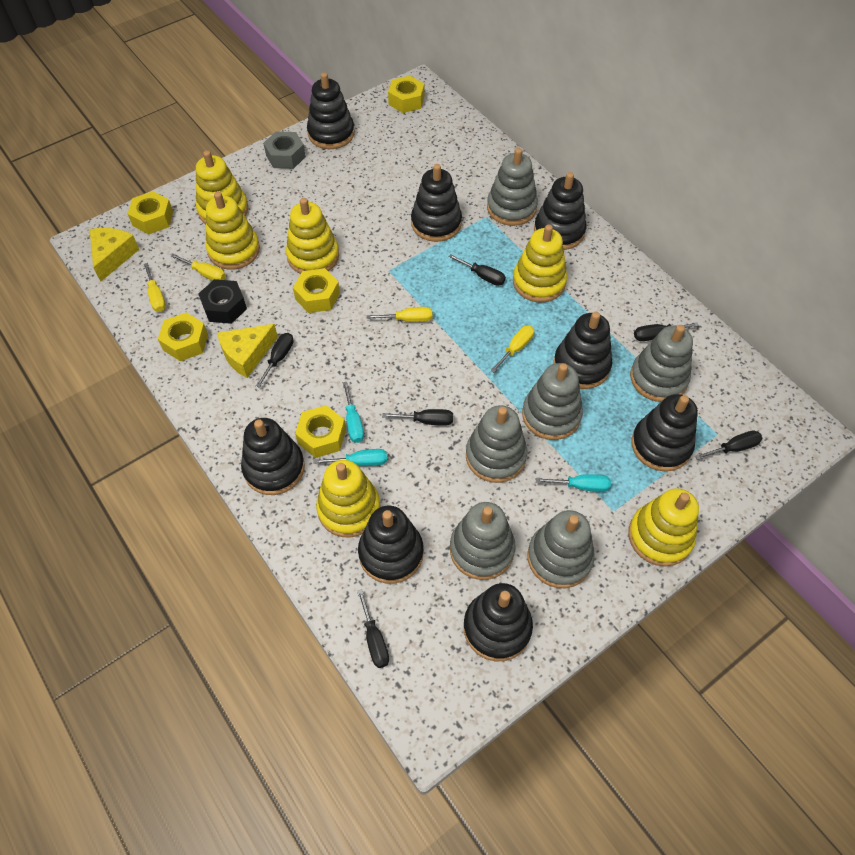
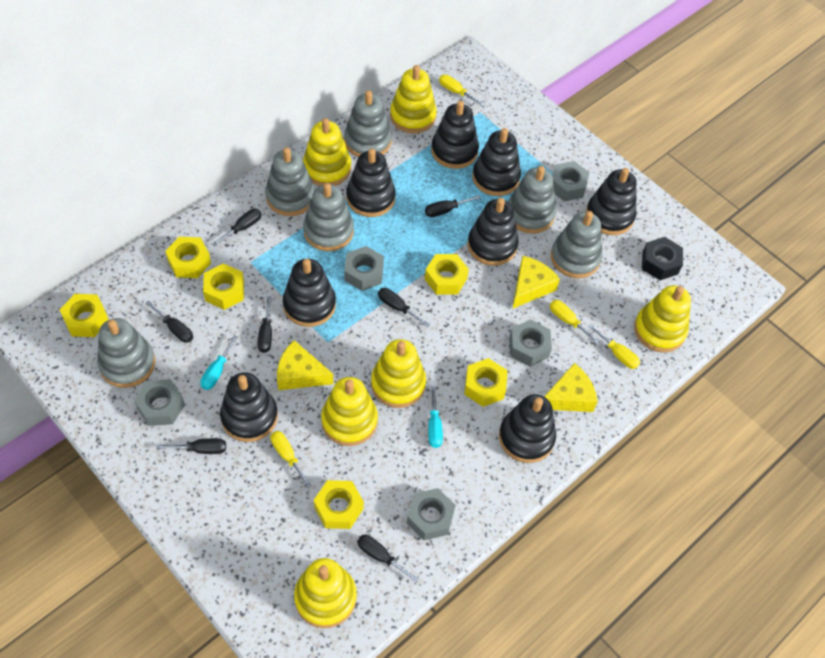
black screwdriver: [256,333,293,388] [357,589,389,668] [382,409,453,426] [449,254,506,286] [634,322,699,341] [695,430,762,460] = 6 -> [146,301,193,343] [156,438,226,454] [212,209,261,247] [257,296,272,353] [357,535,419,583] [378,288,430,327] [425,195,480,217] = 7
grey nut: [263,131,306,169] = 1 -> [134,379,185,426] [344,246,384,291] [407,488,456,540] [509,319,552,367] [552,161,590,201] = 5
turquoise screwdriver: [314,449,387,466] [343,382,364,443] [536,474,611,492] = 3 -> [201,335,238,390] [428,386,443,448] = 2
yellow cheese: [90,228,139,281] [217,324,278,378] = 2 -> [277,340,333,390] [512,256,560,309] [544,363,597,412] = 3
yellow nut: [127,191,173,234] [158,312,208,361] [293,268,340,313] [295,405,346,458] [388,76,424,113] = 5 -> [60,294,109,337] [165,237,211,278] [203,263,244,310] [314,480,364,529] [425,254,469,295] [464,358,507,407] = 6

